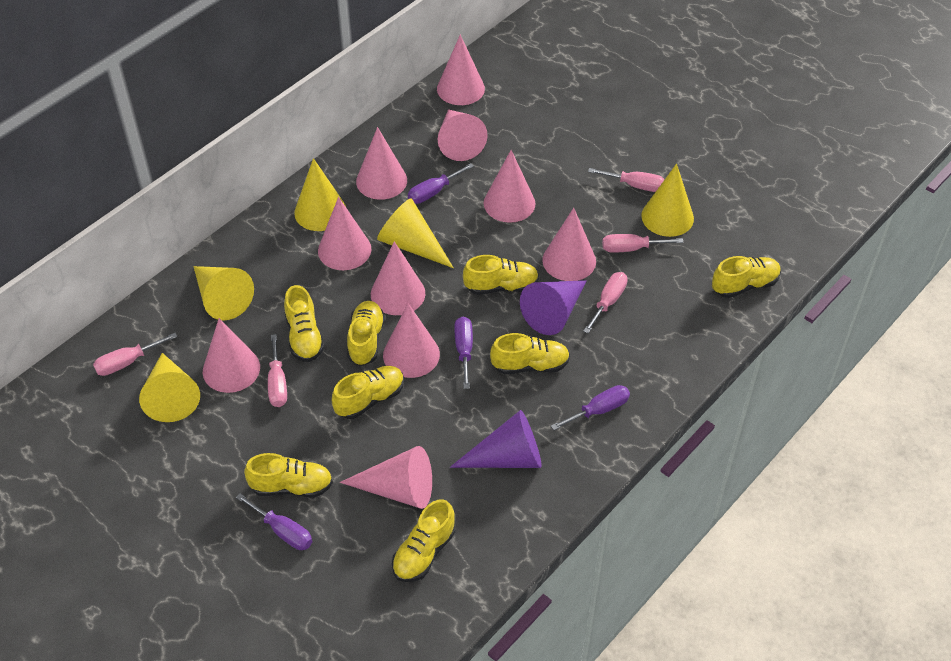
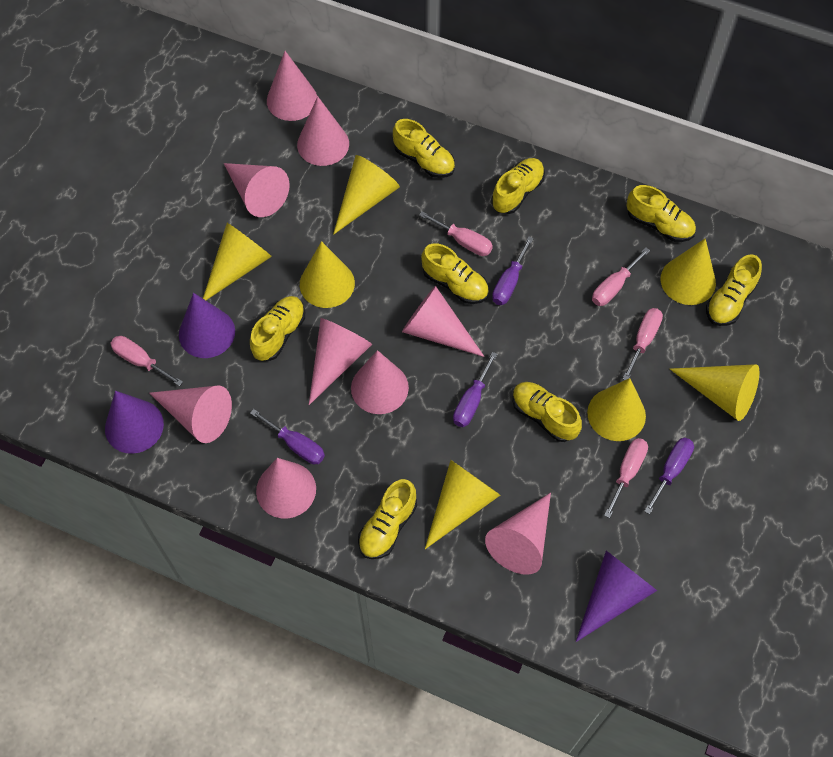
pink cone: [203,318,260,393] [318,197,371,270] [340,446,432,509] [356,127,407,200] [371,241,425,315] [383,303,440,378] [437,35,485,105] [438,109,488,161] [484,150,536,223] [542,208,596,281] = 10 -> [150,385,232,443] [224,163,290,217] [256,458,316,519] [267,51,317,121] [297,96,349,166] [309,318,372,405] [351,350,409,414] [402,286,485,357] [485,493,551,575] = 9
purple cone: [450,410,542,468] [520,280,587,335] = 2 -> [105,391,164,454] [179,293,235,358] [576,551,657,642] = 3
yellow cone: [139,353,200,422] [193,266,254,321] [294,158,346,231] [377,198,454,268] [641,163,694,237] = 5 -> [203,223,272,300] [300,241,355,308] [333,155,400,235] [425,460,500,549] [587,378,646,441] [661,238,716,305] [670,364,759,421] = 7

